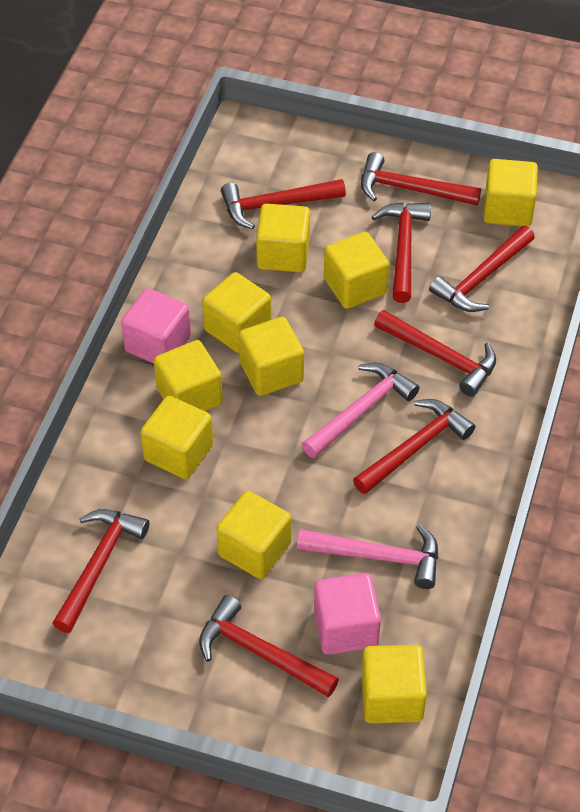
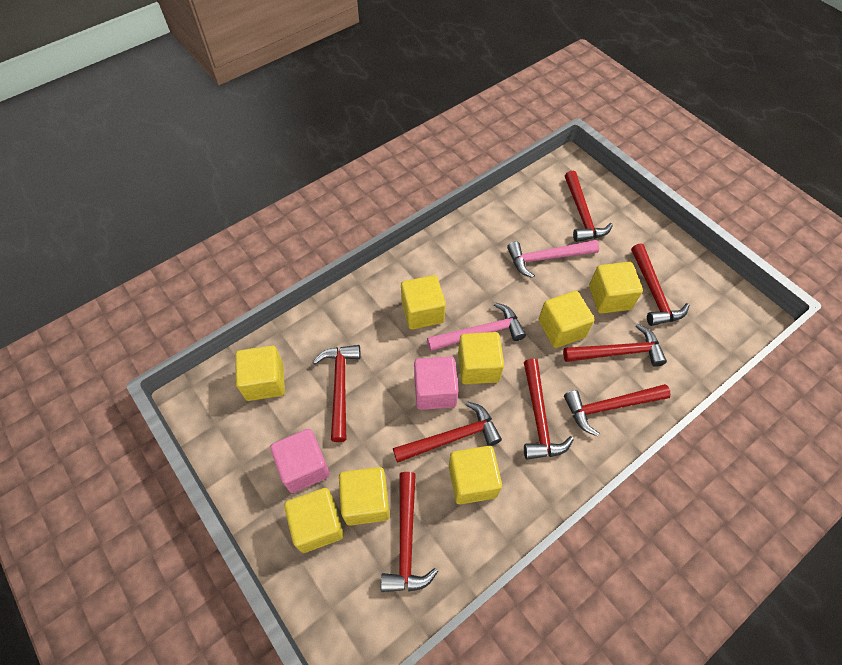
yellow cube: [141,396,213,479] [154,340,223,411] [202,272,271,353] [216,491,291,579] [238,317,304,396] [256,204,310,272] [324,232,389,309] [361,645,427,723] [483,159,538,227] = 9 -> [235,345,285,401] [284,488,344,553] [339,467,390,526] [401,275,446,330] [449,446,502,504] [458,332,504,384] [539,291,595,348] [589,262,643,314] = 8

